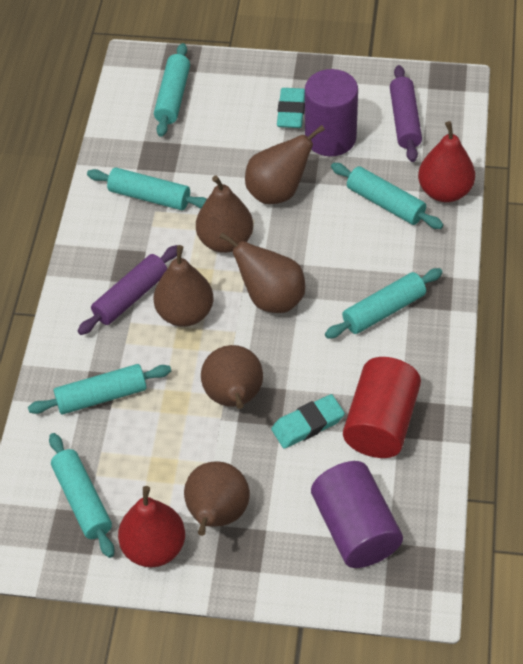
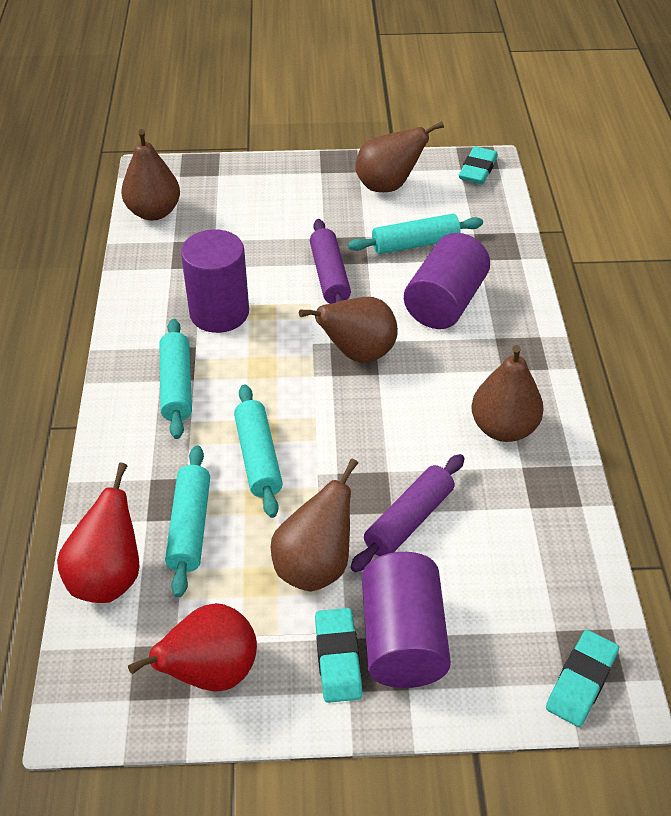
brown pear: [154,245,213,327] [184,461,250,536] [196,176,253,253] [201,345,263,409] [219,232,305,313] [245,125,325,204] = 6 -> [121,129,180,221] [271,459,358,591] [299,297,398,363] [355,122,444,192] [471,345,544,442] = 5
purple cylinder: [305,69,358,156] [311,461,403,568] = 2 -> [181,229,249,333] [362,552,451,688] [404,233,490,329] = 3
red cylinder: [343,357,421,458] = 1 -> none = 0
turquoise eraser: [271,394,345,449] [277,88,305,128] = 2 -> [315,608,362,703] [459,147,498,184] [546,630,619,727] = 3
turquoise rolling pin: [28,364,171,414] [49,433,114,558] [87,167,207,210] [154,43,190,137] [325,268,443,339] [331,163,443,229] = 6 -> [160,319,192,439] [165,445,210,597] [234,384,283,518] [348,214,483,254] = 4

